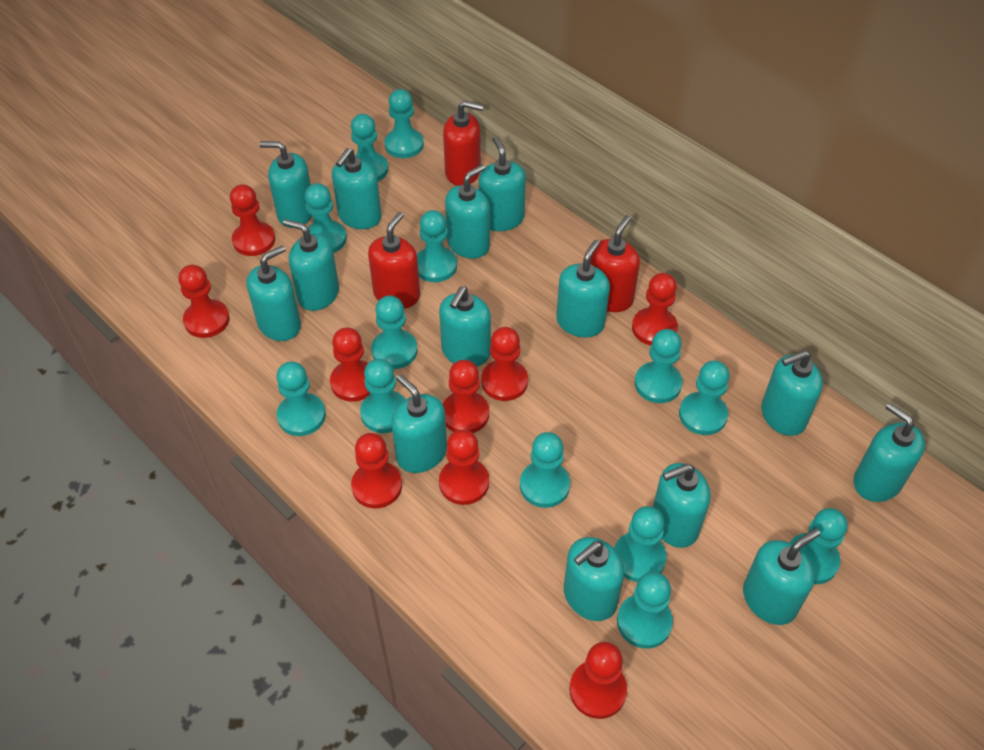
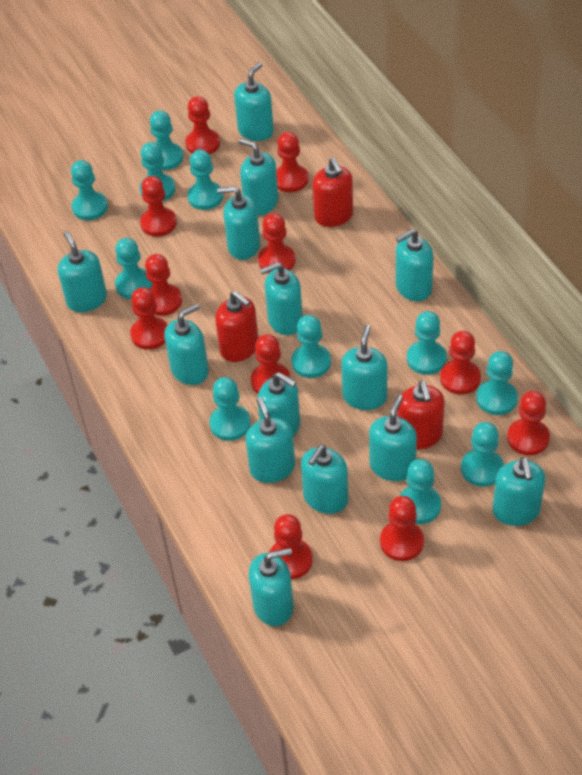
red pawn: [178,265,230,338] [230,184,275,256] [330,327,371,402] [351,433,402,509] [439,429,489,505] [443,360,489,433] [481,327,528,401] [569,642,627,719] [632,273,678,346] = 9 -> [130,287,168,350] [140,176,177,237] [145,254,182,316] [186,96,220,155] [251,334,291,394] [258,213,296,274] [270,514,313,579] [276,132,308,192] [380,496,424,561] [440,331,481,395] [507,391,550,456] = 11
turquoise pawn: [276,362,326,436] [305,183,346,253] [351,114,388,181] [360,359,406,433] [371,295,418,369] [384,89,424,158] [417,210,457,282] [520,432,570,508] [614,506,667,582] [617,572,673,649] [635,329,682,403] [679,361,730,435] [790,508,848,584] = 13 -> [71,160,108,220] [115,238,152,299] [140,142,175,201] [150,110,184,170] [187,149,223,210] [209,377,251,441] [291,315,331,378] [400,459,441,524] [407,311,447,375] [461,422,504,487] [476,351,518,415] = 11

